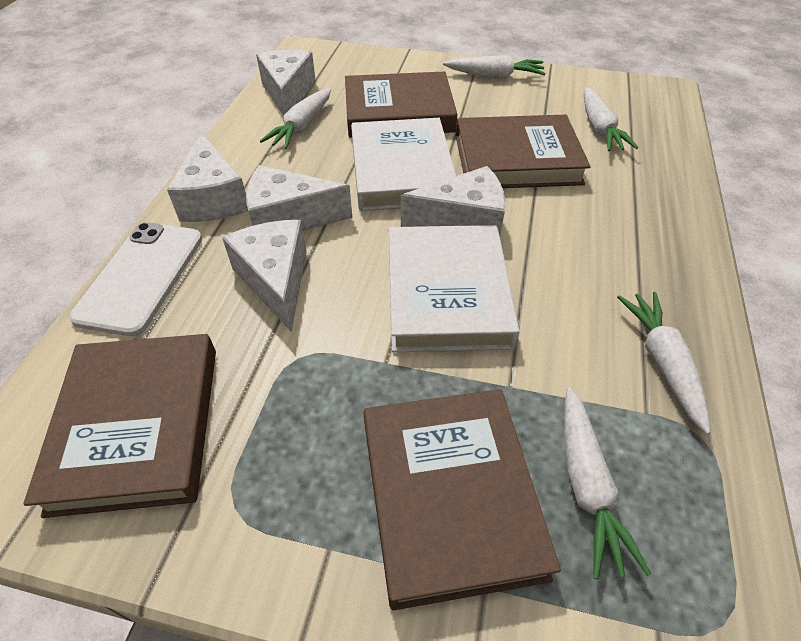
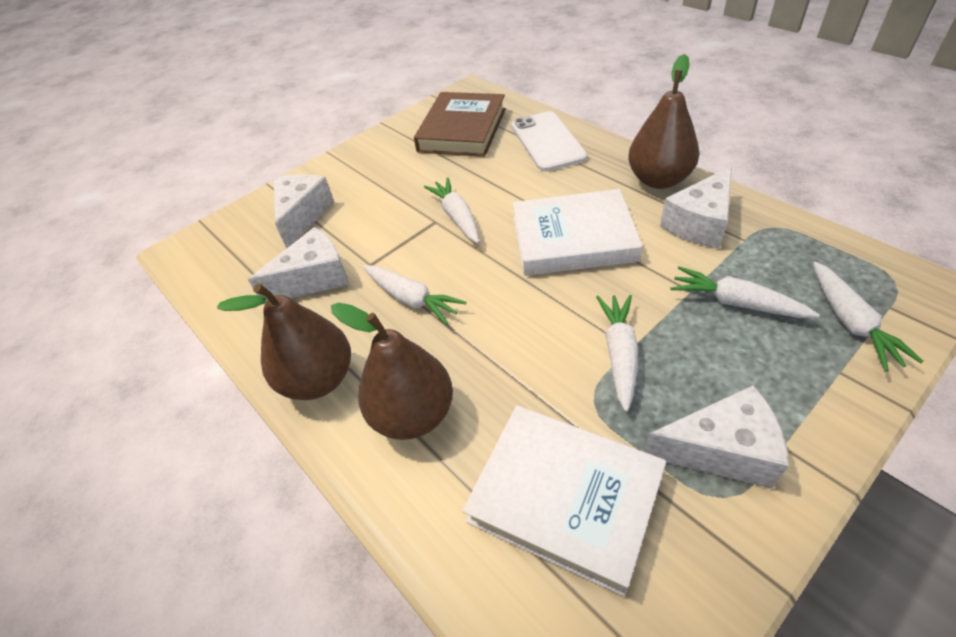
brown book: [23,334,216,518] [345,71,457,138] [364,389,561,610] [456,115,591,188] = 4 -> [414,92,506,157] = 1
brown pear: none = 0 -> [217,283,351,400] [331,303,453,440] [628,54,699,189] = 3
white cheese: [167,133,248,222] [222,220,307,332] [246,165,352,231] [256,50,316,116] [401,166,505,235] = 5 -> [248,227,349,304] [273,174,334,248] [645,385,789,489] [660,166,732,248] = 4

